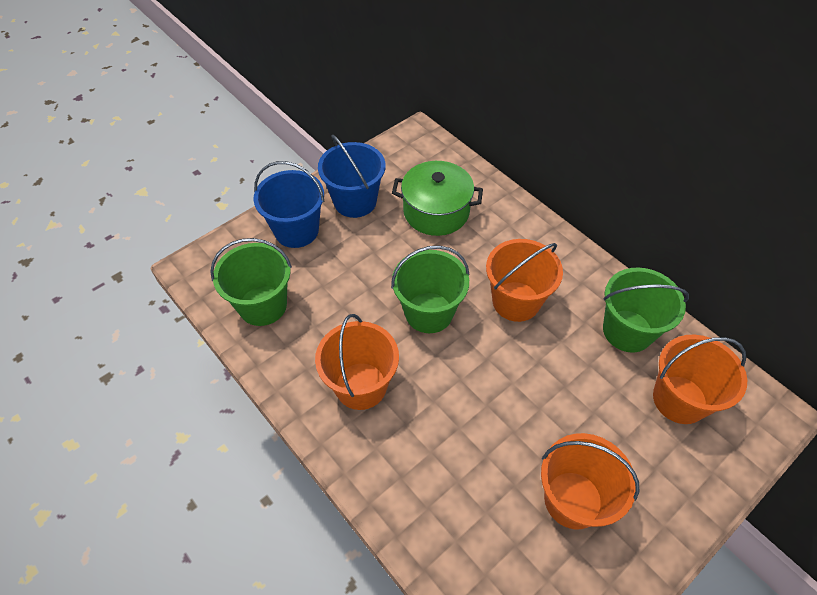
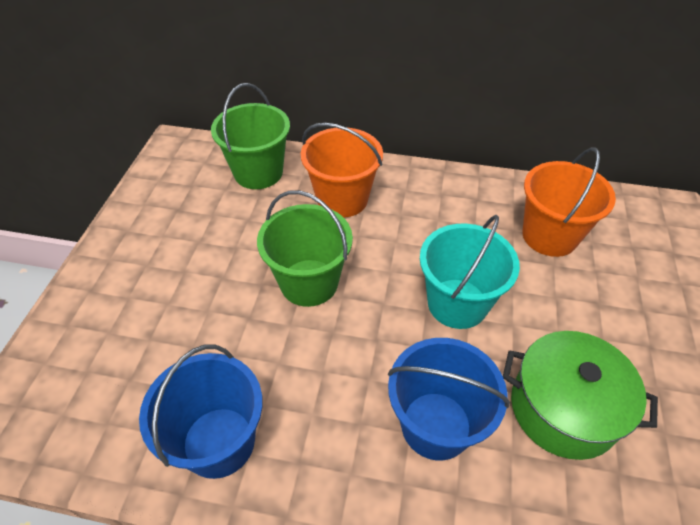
green bucket: [210,238,292,326] [391,246,469,333] [603,268,689,353] = 3 -> [211,83,290,189] [257,190,353,307] = 2
orange bucket: [315,314,399,410] [486,239,563,322] [541,433,639,530] [653,335,747,424] = 4 -> [301,123,383,217] [522,147,616,257] = 2
turquoise bucket: none = 0 -> [420,215,520,329] = 1

